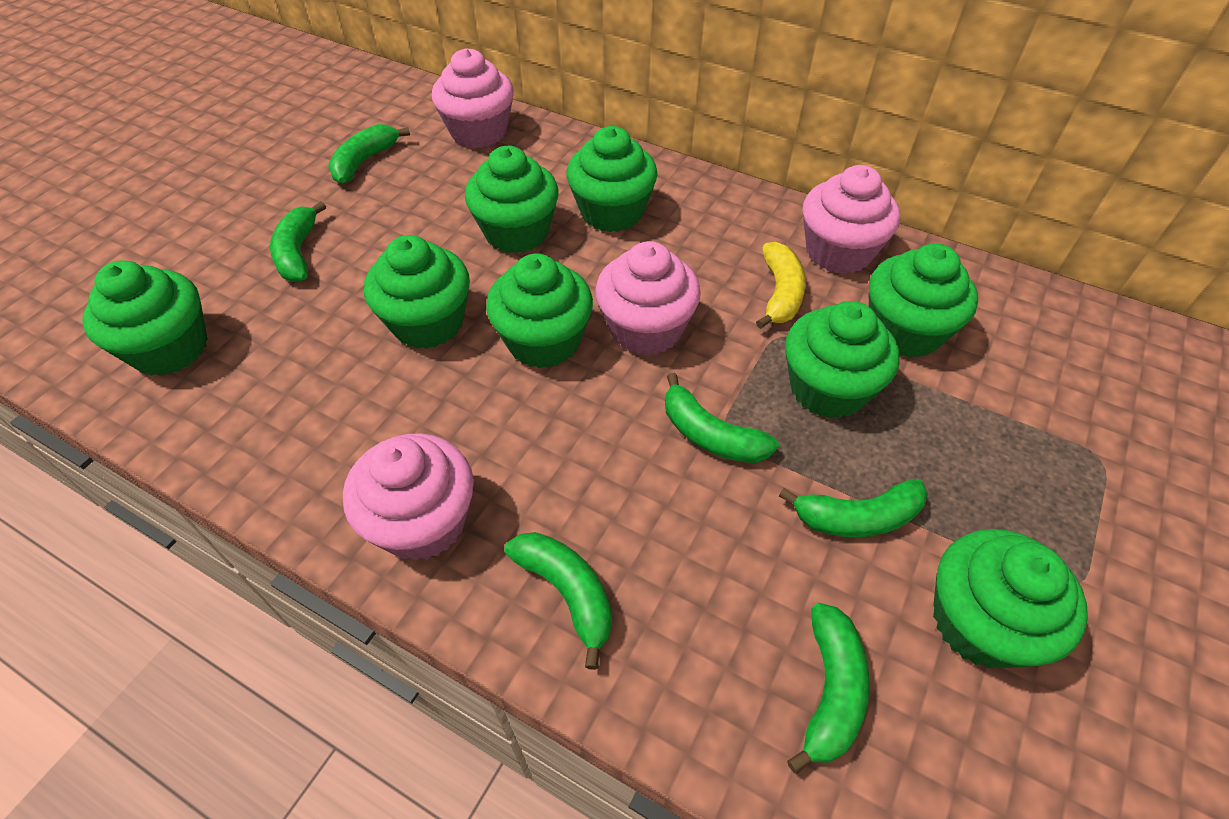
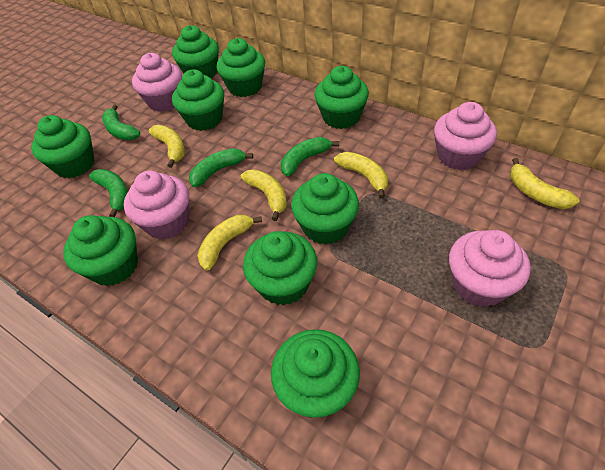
green banana: [270,201,326,282] [328,124,410,184] [504,532,612,670] [665,373,779,463] [779,479,928,538] [787,603,870,774] = 6 -> [89,169,128,217] [102,104,140,140] [189,148,253,187] [281,137,339,176] = 4
green cupcake: [82,260,207,376] [364,235,470,349] [465,146,558,253] [486,253,593,368] [567,126,657,232] [785,301,900,418] [869,244,978,358] [933,529,1088,668] = 8 -> [31,115,95,178] [63,215,138,286] [172,25,219,78] [172,69,224,131] [217,38,265,97] [243,231,317,305] [271,329,360,418] [291,173,359,245] [315,66,369,129] = 9
yellow banana: [756,242,806,329] = 1 -> [149,125,185,168] [197,215,262,271] [241,169,287,221] [334,152,388,199] [510,158,580,209] = 5

